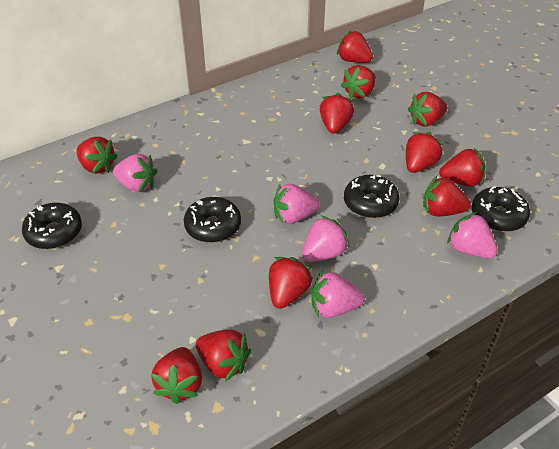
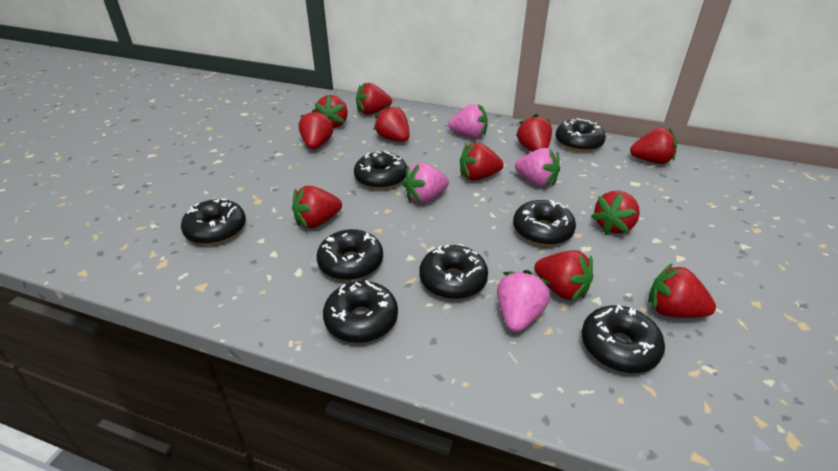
black donut: [22,203,82,249] [184,197,241,243] [344,175,399,218] [472,186,530,232] = 4 -> [181,199,246,245] [317,229,383,281] [323,280,398,343] [354,151,407,189] [419,245,488,299] [513,200,576,246] [555,118,606,152] [582,304,665,373] = 8
pink strawberry: [113,154,157,192] [274,184,320,224] [302,216,350,262] [311,270,364,318] [447,212,498,258] = 5 -> [403,163,449,203] [448,104,488,138] [497,270,551,332] [515,148,560,187] = 4

